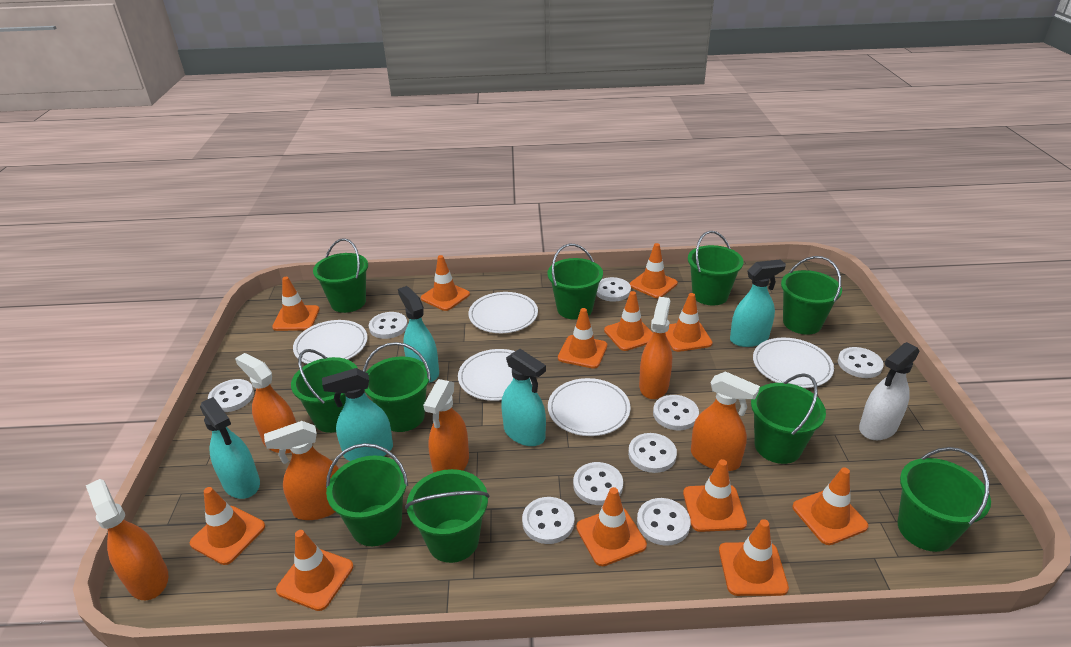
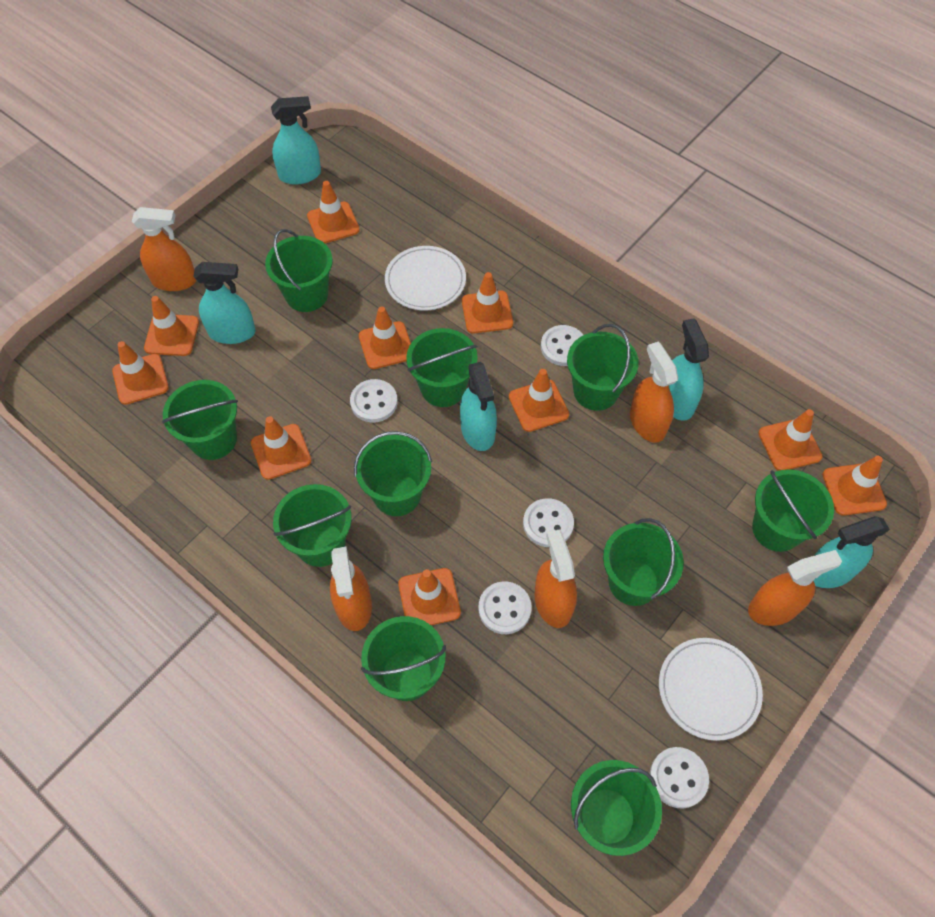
orange spray bottle: [86,479,168,600] [235,353,296,454] [264,421,339,520] [423,379,469,473] [639,297,672,399] [691,371,760,471] = 6 -> [132,207,196,291] [330,547,372,631] [534,530,577,628] [630,341,678,443] [748,550,842,626] = 5
orange traffic cone: [190,487,265,565] [272,277,320,331] [276,530,353,611] [421,255,470,311] [558,308,607,369] [576,487,647,566] [604,291,653,351] [630,243,678,298] [665,293,713,352] [683,459,747,532] [719,519,789,596] [793,467,868,545] = 12 -> [112,341,169,405] [144,296,199,356] [251,416,311,480] [307,181,360,243] [359,306,411,369] [398,568,461,625] [462,272,513,333] [509,369,569,432] [759,409,823,471] [822,456,887,516] = 10
white button: [208,379,254,412] [369,312,408,339] [522,497,575,544] [573,462,623,505] [596,277,631,302] [628,433,677,473] [637,498,691,546] [653,395,699,430] [838,347,884,378] = 9 -> [350,379,398,423] [478,581,532,634] [523,498,574,547] [541,325,583,366] [650,747,709,809] = 5
white plate: [293,320,368,364] [458,349,532,401] [468,292,538,333] [548,378,630,436] [753,338,834,388] = 5 -> [385,246,466,310] [659,638,763,741] = 2
white spray bottle: [859,342,920,440] = 1 -> none = 0

